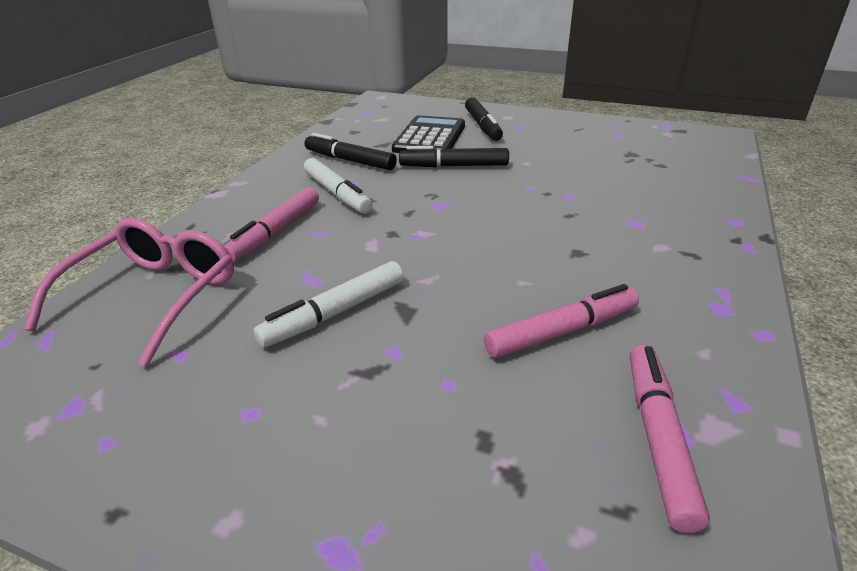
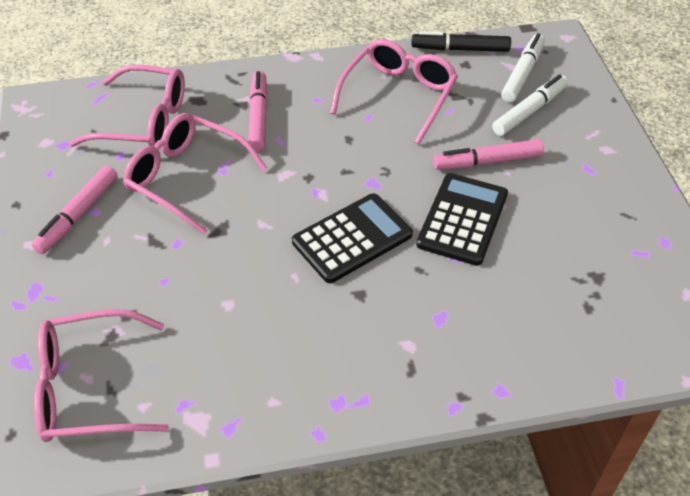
black calculator: [392,115,465,153] = 1 -> [292,193,413,283] [417,173,508,266] = 2
black marker: [305,133,397,170] [399,146,509,168] [465,97,503,141] = 3 -> [411,31,511,52] = 1
pink glasses: [24,218,234,367] = 1 -> [34,309,169,442] [69,65,185,149] [123,113,267,235] [330,39,458,145] = 4

